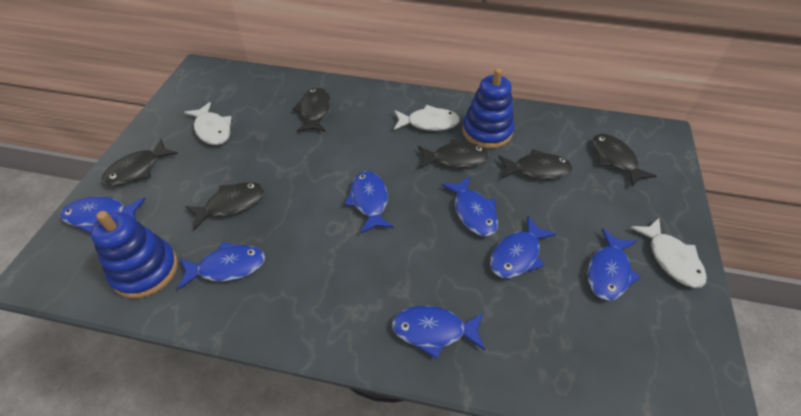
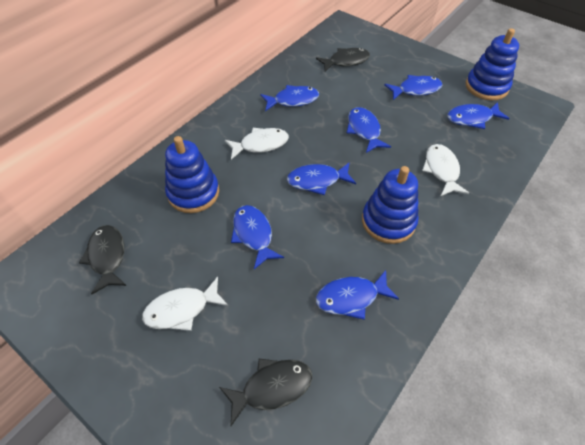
black fish: [102,139,178,186] [185,182,265,230] [293,87,331,132] [418,139,489,168] [498,149,573,180] [592,134,657,187] = 6 -> [79,225,127,294] [219,359,313,426] [316,48,370,71] = 3
blue stacking toy: [90,211,178,298] [462,68,514,149] = 2 -> [165,136,219,213] [362,166,419,244] [466,28,519,100] = 3

